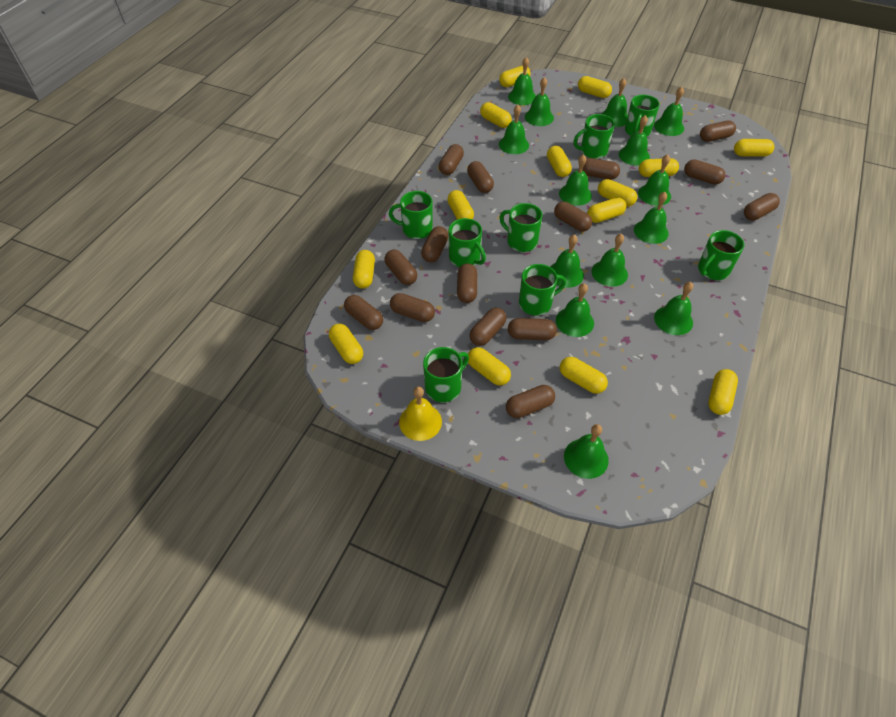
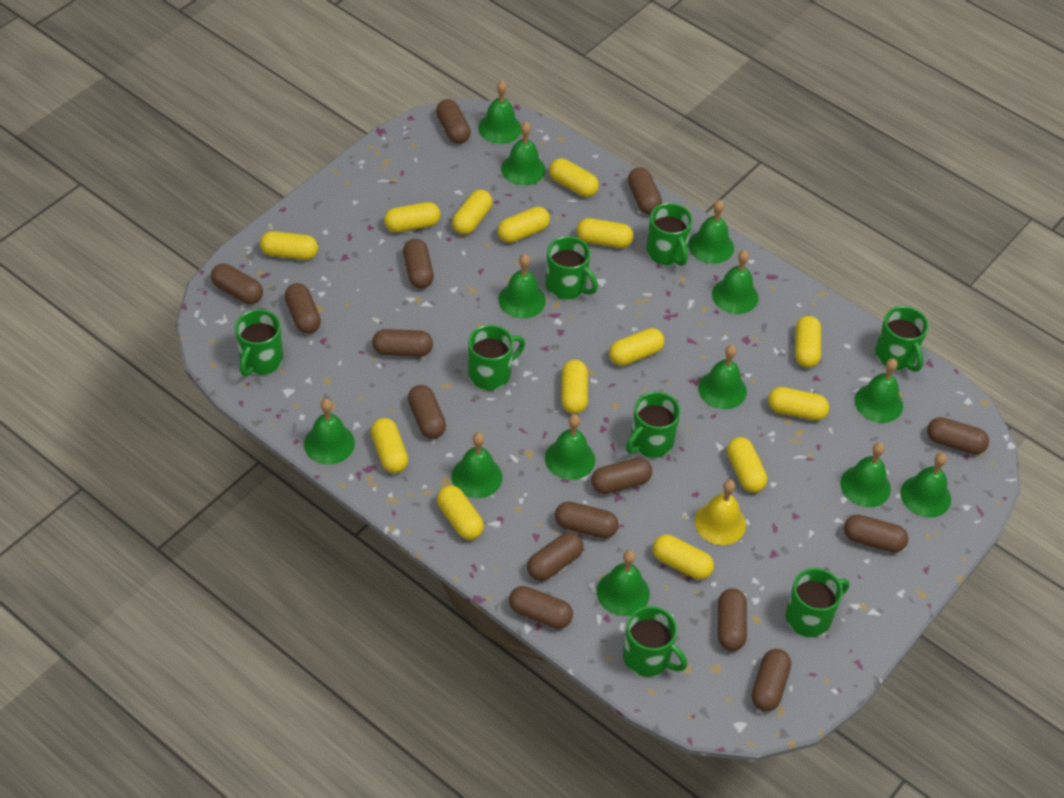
green bell: [499,104,529,154] [508,57,536,105] [525,77,554,126] [550,235,584,288] [556,283,594,337] [559,154,592,206] [564,424,609,479] [592,234,628,287] [601,78,628,127] [619,115,650,165] [634,192,669,244] [638,154,671,206] [654,87,684,136] [654,282,693,335] = 14 -> [304,399,355,464] [451,433,502,498] [478,81,521,144] [498,254,546,319] [501,122,546,186] [545,415,595,480] [597,550,650,616] [688,200,734,264] [698,345,747,409] [712,250,759,314] [840,442,891,507] [854,358,903,423] [901,453,951,518] = 13

